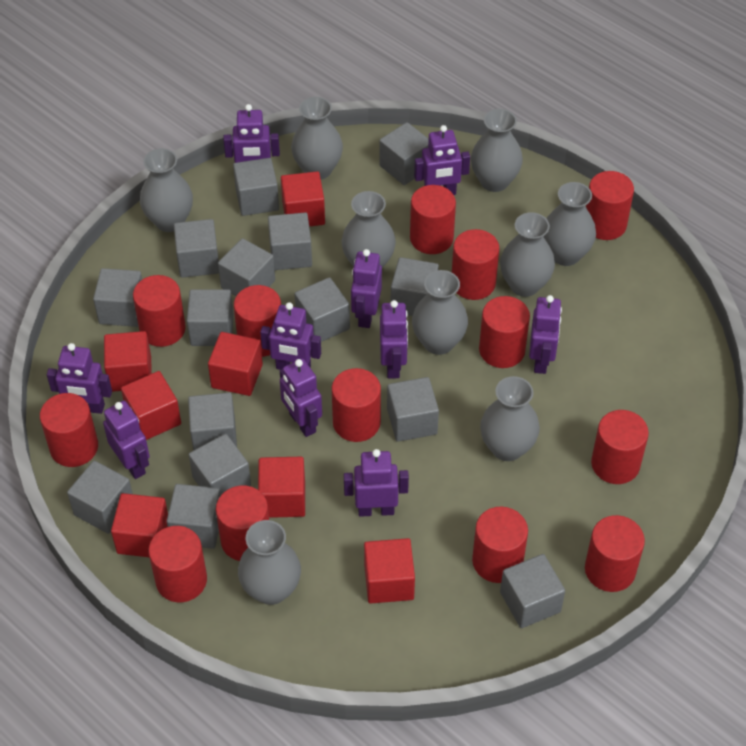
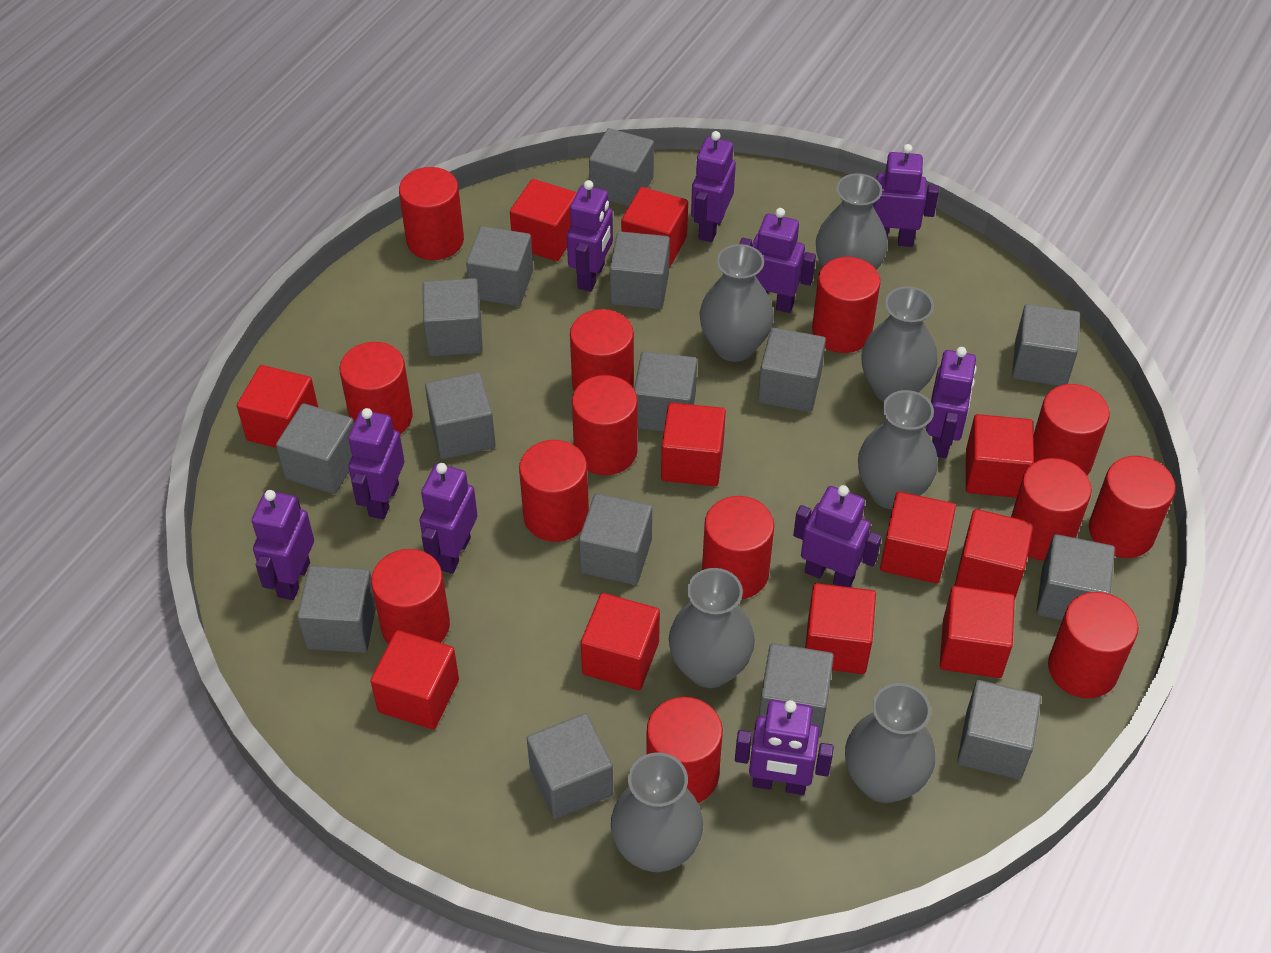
grey vase: [140,148,193,232] [238,520,301,605] [291,97,343,179] [342,191,396,268] [412,270,468,355] [471,109,523,192] [480,376,540,461] [500,212,555,297] [543,182,596,266] = 9 -> [611,753,703,872] [669,568,755,688] [699,244,774,362] [816,173,888,270] [845,683,935,803] [858,390,938,509] [861,286,938,402] = 7
red cube: [104,331,152,392] [111,493,168,557] [121,371,181,440] [208,332,263,396] [258,457,305,518] [281,171,325,227] [364,538,415,604] = 7 -> [237,365,318,448] [370,630,459,730] [510,179,577,261] [581,593,660,690] [621,187,688,268] [661,402,726,486] [805,583,876,674] [880,492,956,583] [940,586,1015,678] [955,509,1034,598] [966,414,1034,498] = 11

